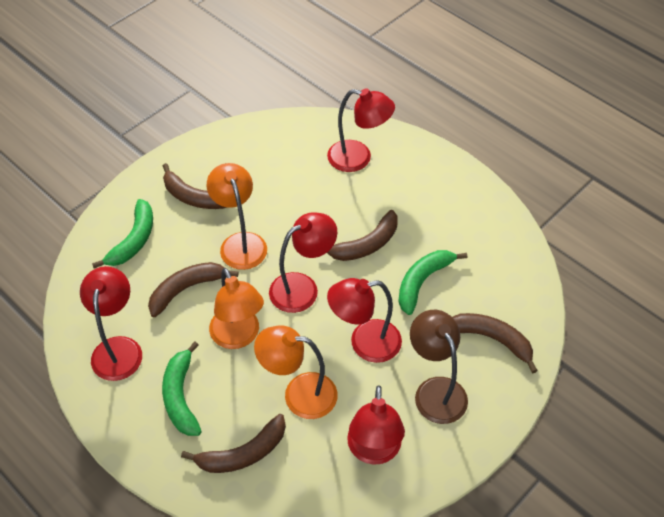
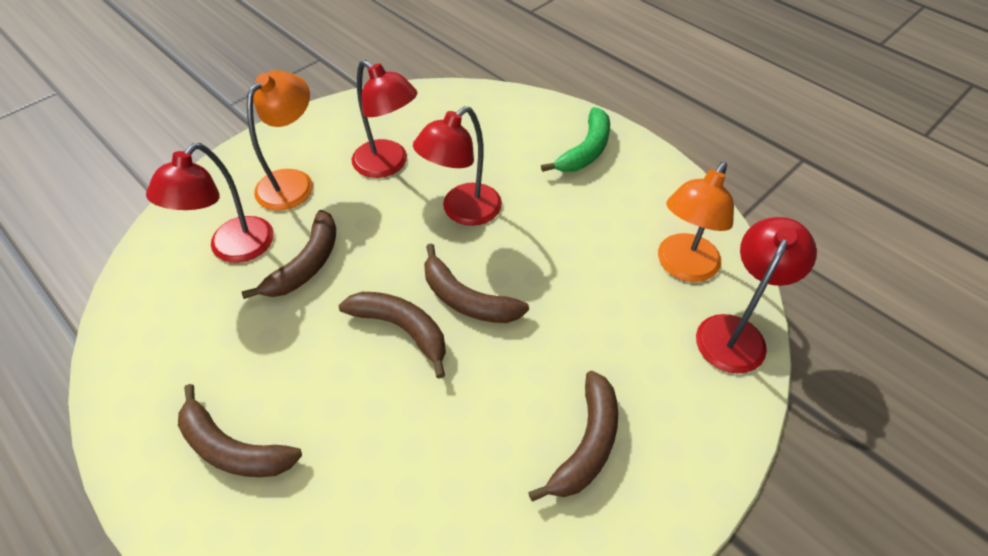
brown lamp: [410,310,468,424] = 1 -> none = 0
green banana: [92,199,153,269] [162,342,202,436] [398,250,467,315] = 3 -> [541,107,610,172] = 1
orange lamp: [207,163,267,270] [209,268,264,349] [254,325,338,419] = 3 -> [247,70,313,211] [658,162,734,282] = 2
red lamp: [80,266,142,381] [269,213,337,313] [327,88,395,172] [327,278,402,363] [347,385,405,465] = 5 -> [146,143,274,263] [351,60,418,178] [413,106,502,226] [696,217,817,374] = 4

